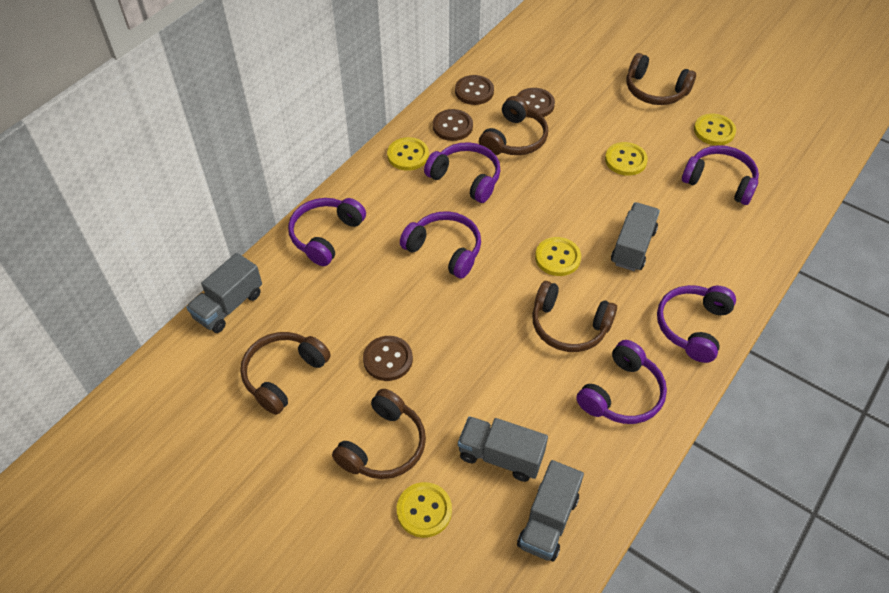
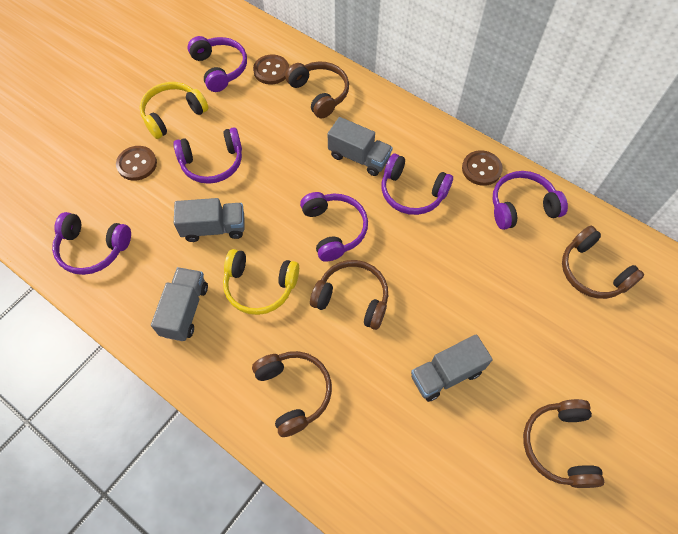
brown button: [363,336,413,381] [433,109,473,141] [455,75,494,105] [517,88,555,118] = 4 -> [116,146,157,181] [253,55,289,85] [462,150,503,186] = 3
yellow button: [387,137,429,171] [397,482,452,538] [535,237,581,276] [605,142,648,176] [694,114,736,145] = 5 -> none = 0
yellow headphones: none = 0 -> [139,82,208,139] [223,249,299,315] = 2

